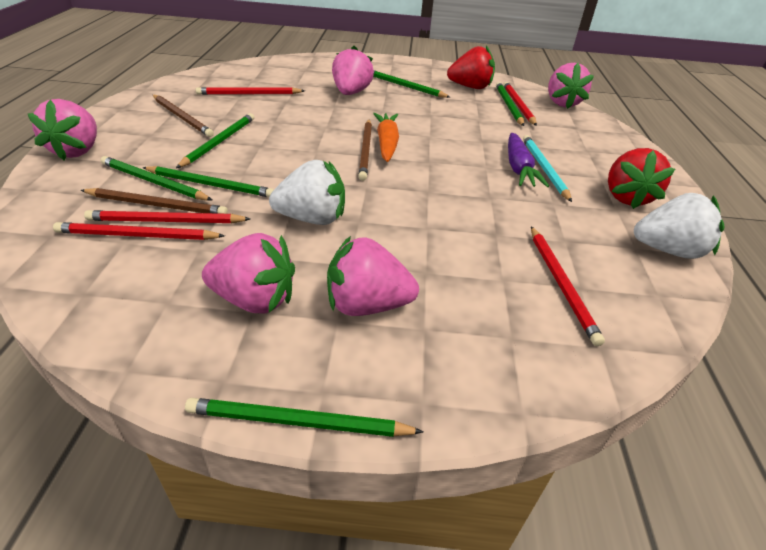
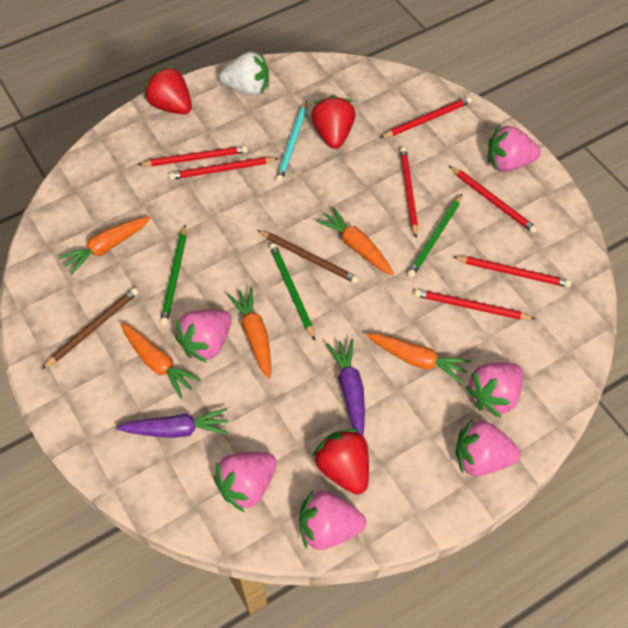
brown pencil: [81,188,228,214] [153,95,214,137] [358,120,372,181] = 3 -> [42,288,139,369] [257,230,359,284] = 2
green pencil: [101,156,212,201] [142,166,274,197] [176,113,254,168] [185,398,423,437] [373,70,450,98] [496,82,524,126] = 6 -> [160,224,187,325] [269,243,315,340] [407,194,462,277] = 3
orange carrot: [373,113,399,162] = 1 -> [58,216,151,275] [120,323,201,399] [227,287,271,379] [316,207,394,275] [366,334,471,384] = 5
pink strawberry: [28,99,97,160] [202,233,295,313] [327,236,419,316] [332,46,374,95] [548,63,594,109] = 5 -> [175,310,231,363] [214,452,277,512] [299,491,366,550] [456,419,521,476] [465,362,523,418] [488,125,541,172] = 6
purple carrot: [508,133,549,187] = 1 -> [116,408,229,438] [326,339,365,436] = 2
red pencil: [53,222,225,240] [84,210,250,223] [196,87,305,95] [503,82,537,126] [531,227,605,346] = 5 -> [138,146,248,166] [169,157,279,180] [380,97,472,138] [400,147,418,238] [414,289,535,320] [449,166,537,233] [454,256,572,288] = 7
red strawberry: [447,46,495,89] [608,148,675,209] = 2 -> [144,66,192,114] [311,95,356,149] [313,428,369,495] = 3
white strawberry: [269,160,345,225] [634,193,725,259] = 2 -> [219,52,269,96] = 1

